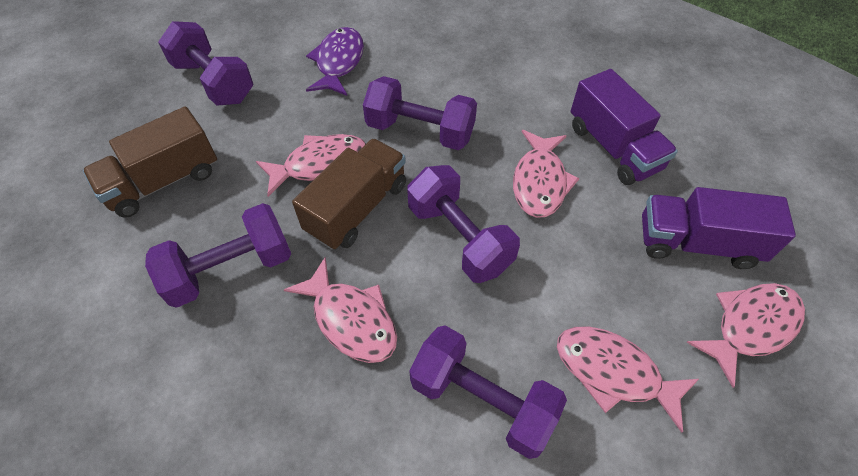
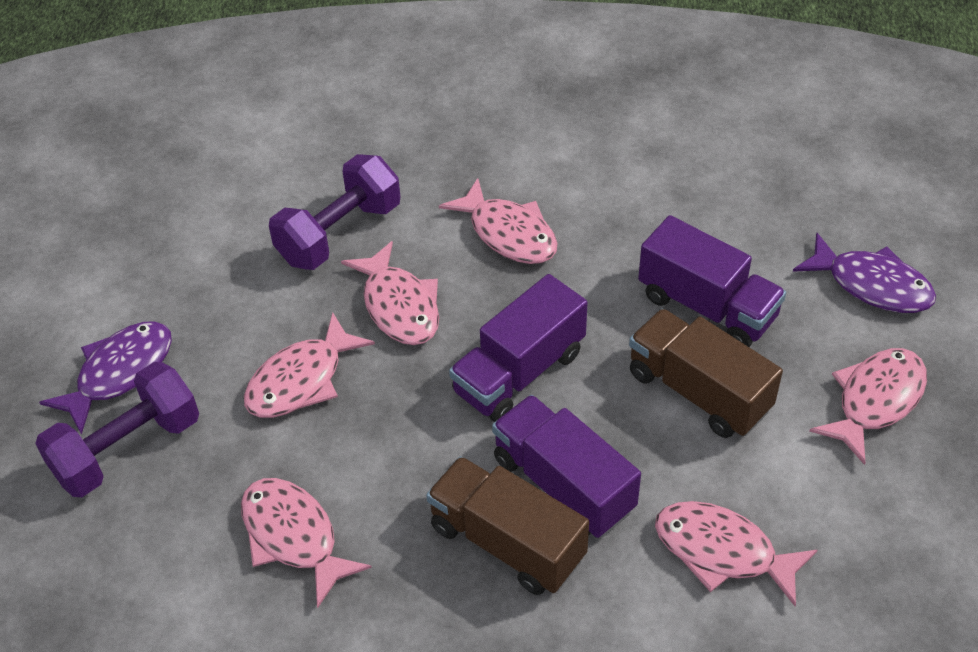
pink fish: [256,134,366,197] [284,257,397,363] [513,130,579,218] [557,326,699,433] [686,283,805,388] = 5 -> [241,478,372,608] [244,312,375,418] [341,241,439,345] [439,178,557,264] [655,501,818,606] [810,348,927,465] = 6
purple dumbbell: [145,203,291,308] [158,21,253,106] [363,76,477,150] [407,165,520,283] [409,325,567,459] = 5 -> [35,362,199,498] [269,154,400,270] = 2
purple fish: [306,27,364,96] = 1 -> [39,321,172,435] [793,233,936,313] = 2
purple truck: [571,69,678,185] [642,187,796,269] = 2 -> [449,274,588,422] [492,395,641,538] [638,215,786,347] = 3

